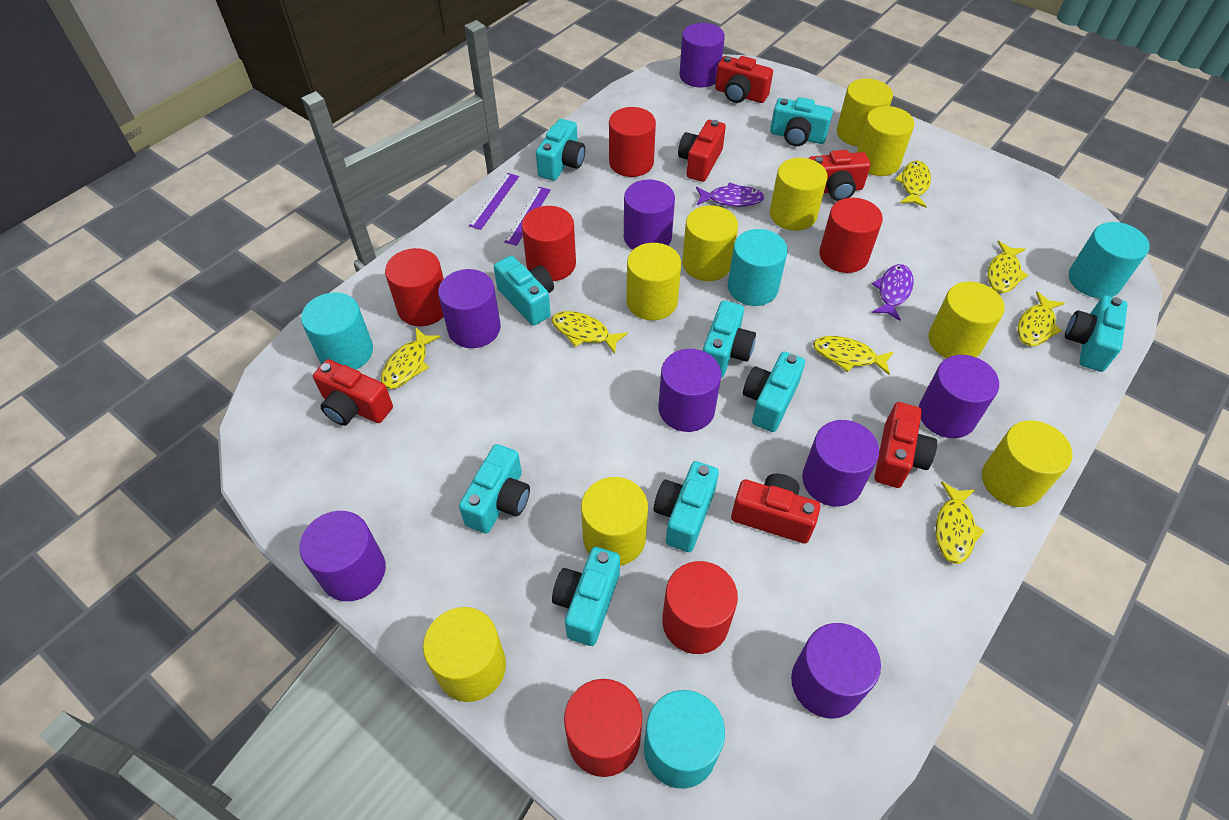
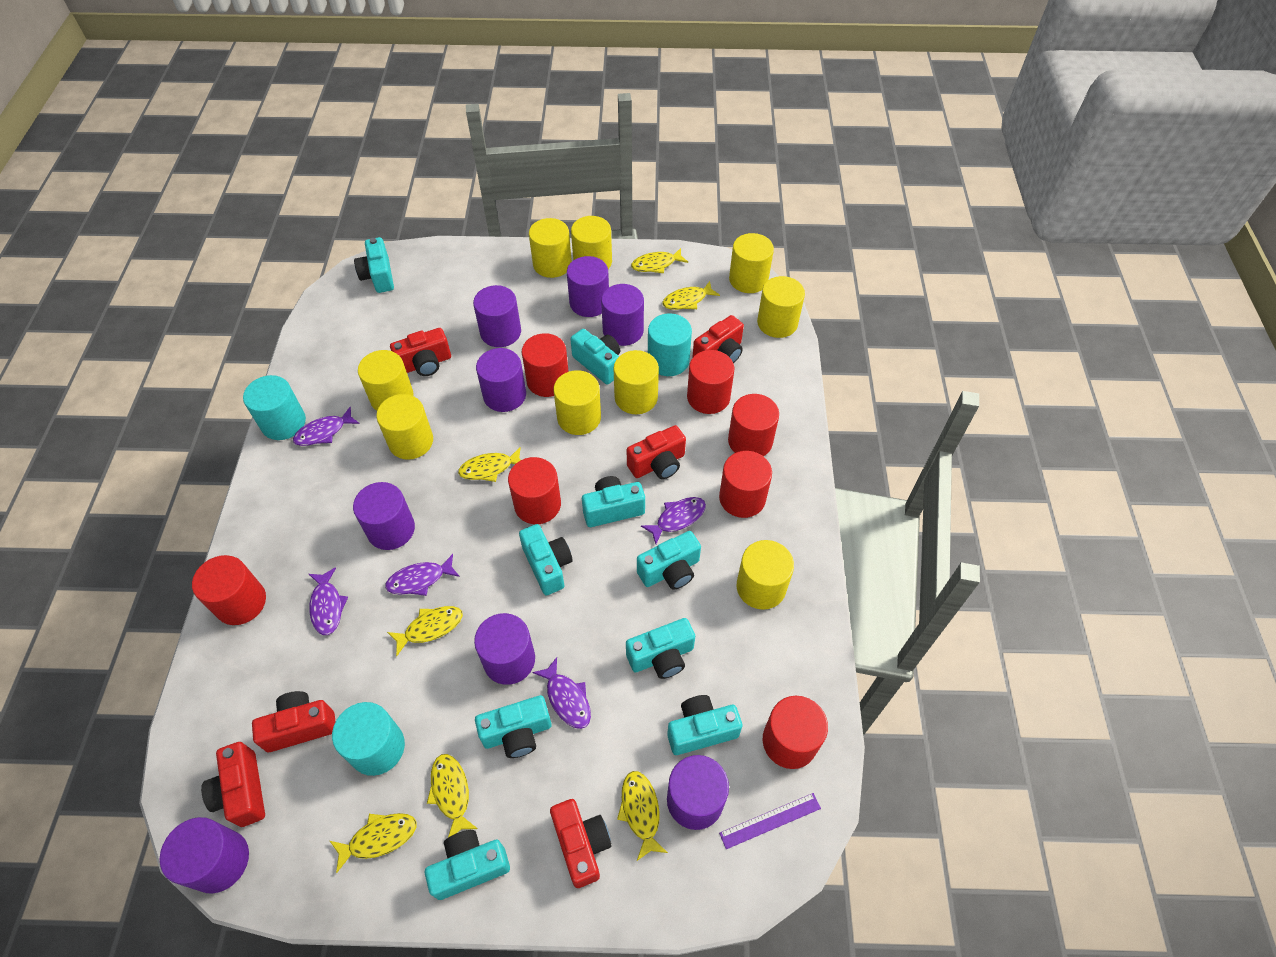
purple fish: [696,182,764,207] [872,264,914,321] = 2 -> [293,407,360,446] [309,567,348,635] [385,554,460,596] [532,657,591,729] [641,497,706,544] = 5
purple ruler: [469,173,519,230] [504,187,551,246] = 2 -> [719,793,821,849] = 1
red cylinder: [385,248,444,326] [522,206,576,281] [564,679,642,777] [609,107,656,177] [662,561,738,654] [819,198,883,273] = 6 -> [192,555,266,625] [508,457,561,524] [522,333,569,397] [687,350,735,414] [719,451,772,518] [728,394,779,456] [763,696,828,769] = 7
turquoise cylinder: [301,292,373,370] [644,690,725,789] [728,229,788,306] [1069,222,1150,298] = 4 -> [243,375,306,440] [332,702,405,776] [648,313,692,376] = 3

